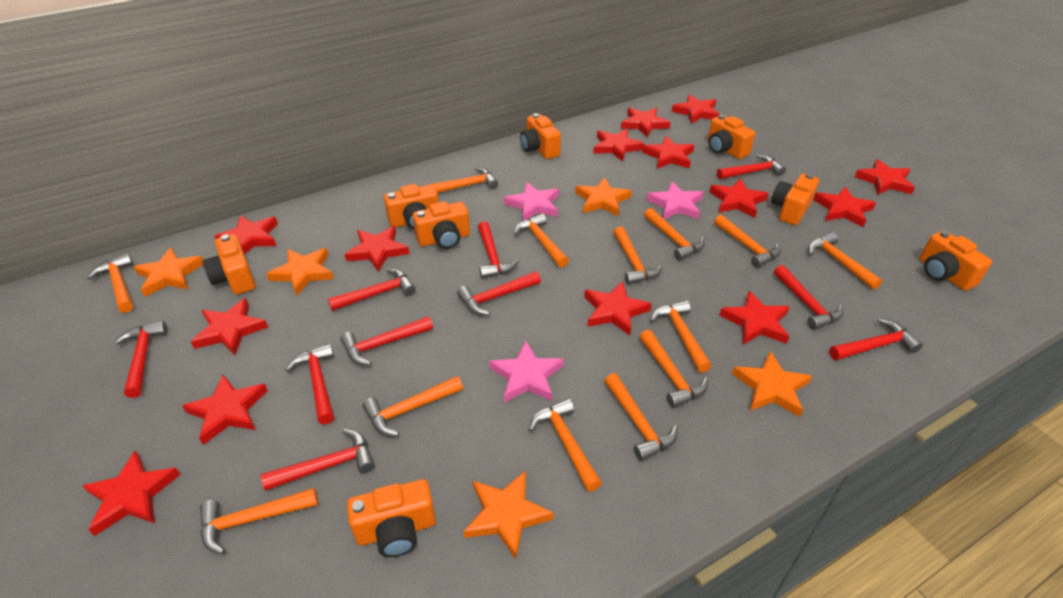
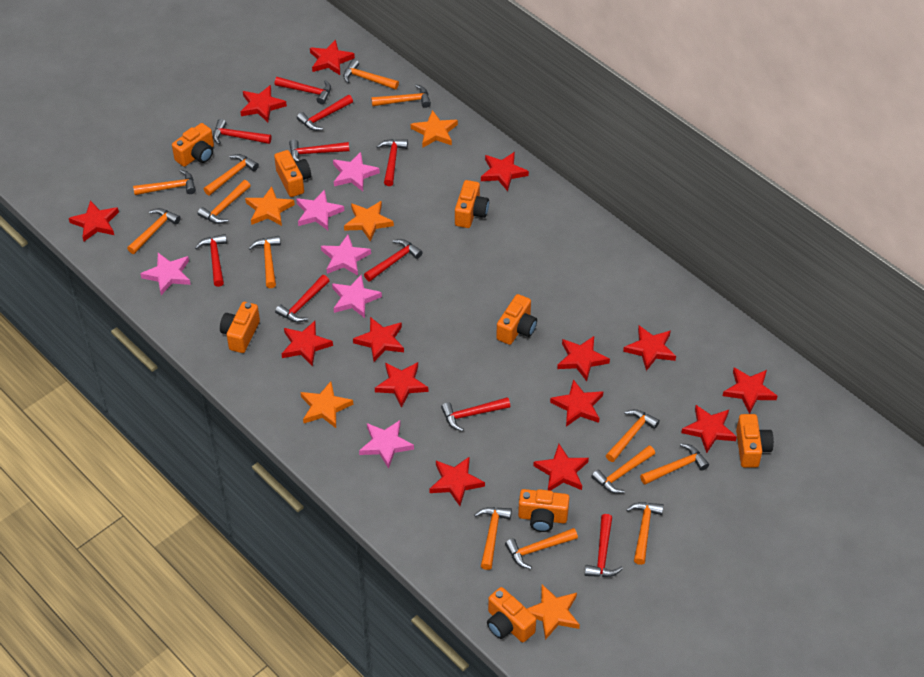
pink star: [489,341,564,403] [504,182,559,221] [646,181,704,219] = 3 -> [140,253,191,295] [296,190,344,230] [321,235,371,275] [332,274,382,318] [333,152,380,191] [359,420,414,468] = 6

